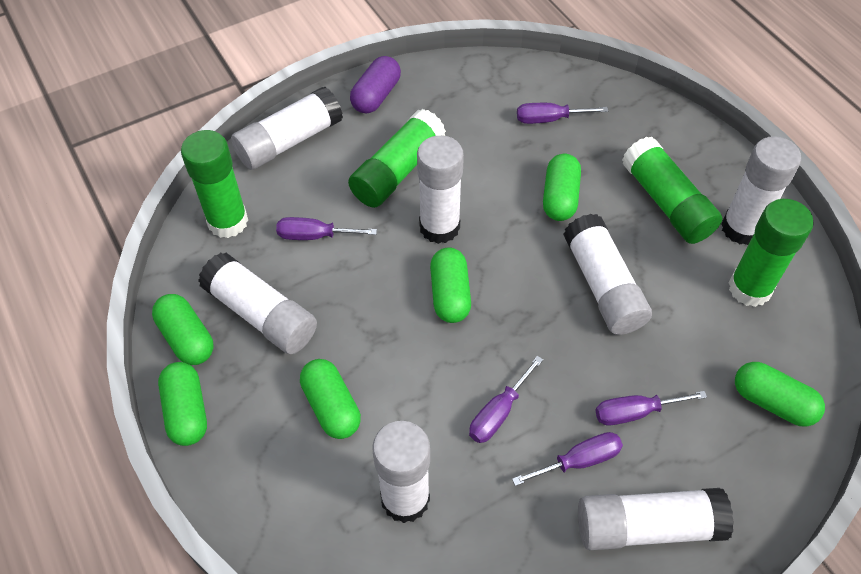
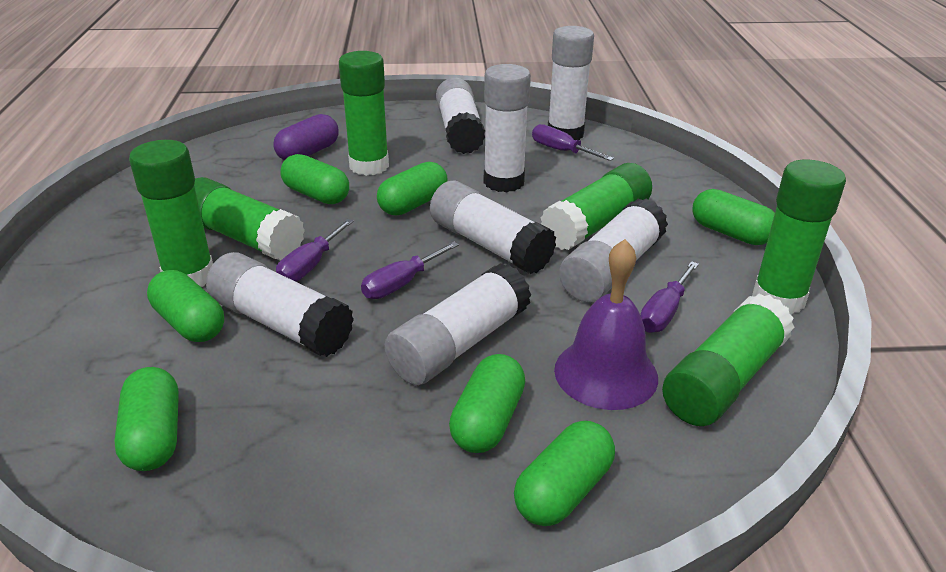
green capsule: [152,294,213,365] [158,362,207,446] [300,359,361,439] [430,247,471,323] [543,154,581,221] [735,362,825,427] = 6 -> [114,367,179,471] [147,270,224,342] [280,154,349,204] [377,162,448,215] [449,354,525,453] [514,421,615,526] [692,189,775,245] = 7
green glue stick: [181,130,248,238] [348,109,446,208] [622,137,722,244] [729,199,814,307] = 4 -> [129,140,213,287] [194,177,305,261] [339,51,389,176] [540,163,652,250] [662,294,794,426] [752,160,846,315] = 6
purple bell: none = 0 -> [554,239,658,410] = 1
purple screwdriver: [276,217,377,240] [469,356,543,443] [512,432,623,486] [517,103,608,124] [595,391,707,425] = 5 -> [276,219,354,282] [361,241,459,299] [532,124,614,161] [640,261,699,333] = 4

